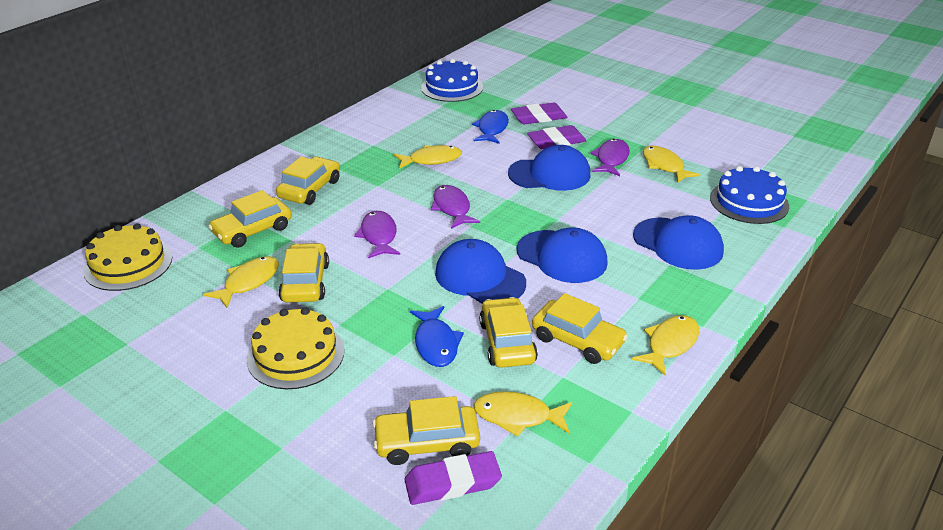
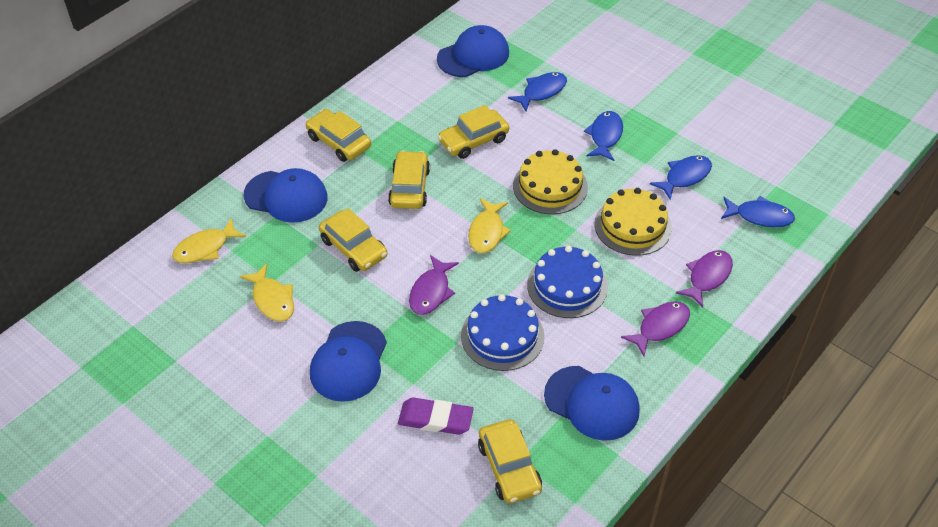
blue fish: [410,306,464,367] [472,110,509,144] = 2 -> [508,72,567,111] [584,111,623,161] [650,155,712,200] [721,196,795,227] = 4
purple eraser: [404,451,502,505] [511,103,568,124] [527,125,586,149] = 3 -> [398,397,474,435] = 1
yellow car: [208,190,292,248] [276,157,340,205] [279,243,329,303] [373,396,480,465] [479,297,538,368] [532,293,628,364] = 6 -> [306,109,371,162] [319,208,388,272] [388,151,430,209] [438,105,509,159] [478,419,542,504] = 5
yellow fish: [203,256,279,308] [394,145,462,169] [473,391,572,437] [632,315,699,375] [643,145,700,182] = 5 -> [172,218,246,263] [240,264,294,322] [468,198,511,253] = 3

